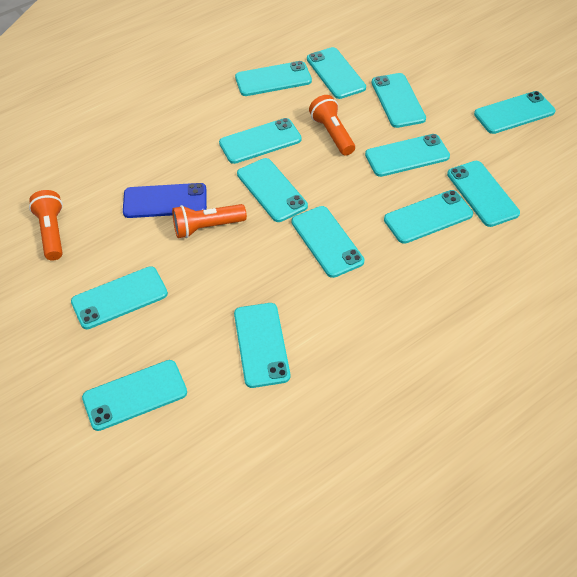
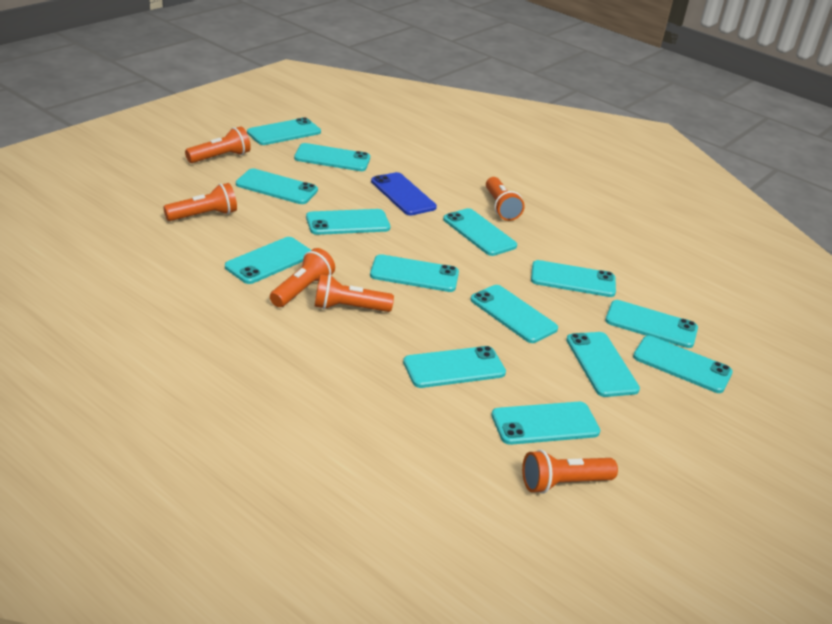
orange flashlight: [29,190,63,260] [172,204,247,238] [309,95,355,156] = 3 -> [163,183,237,221] [185,126,251,163] [270,248,335,307] [315,274,394,312] [486,177,525,221] [522,450,618,494] = 6
turquoise phone: [71,266,168,329] [82,360,187,431] [219,118,302,164] [234,303,290,388] [235,61,312,96] [237,158,308,222] [292,206,364,278] [307,47,366,99] [365,134,450,177] [372,73,426,128] [384,190,473,244] [447,161,520,227] [474,91,555,134] = 13 -> [225,237,311,284] [236,169,318,204] [247,117,321,145] [294,143,370,171] [306,209,391,235] [370,254,459,292] [403,346,506,388] [443,208,517,256] [470,285,558,343] [491,402,600,445] [531,260,616,297] [566,332,640,397] [605,300,698,348] [633,336,733,393] = 14

